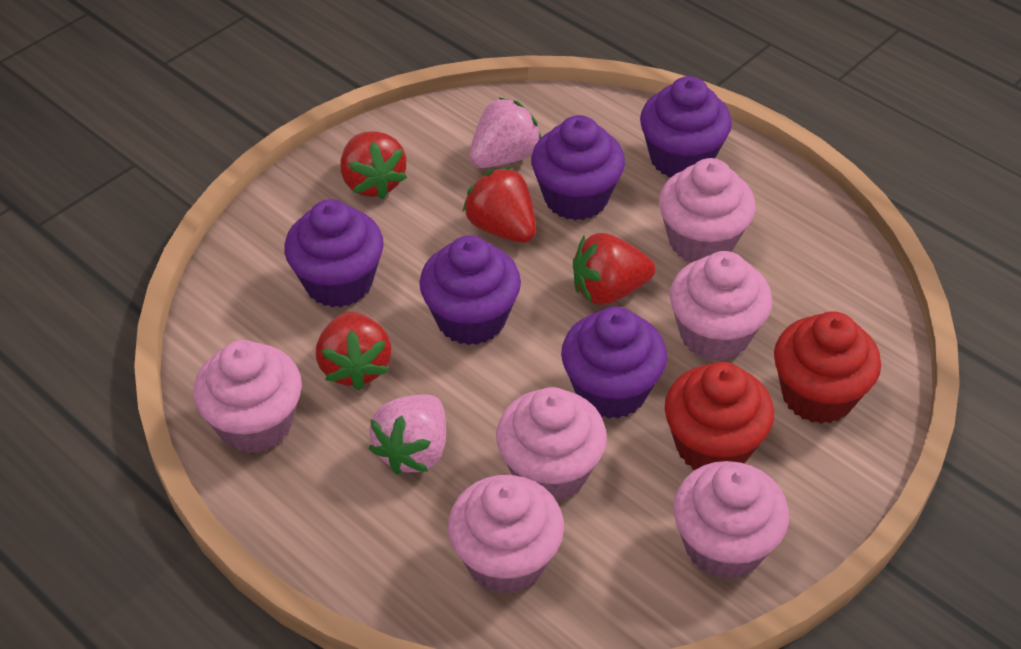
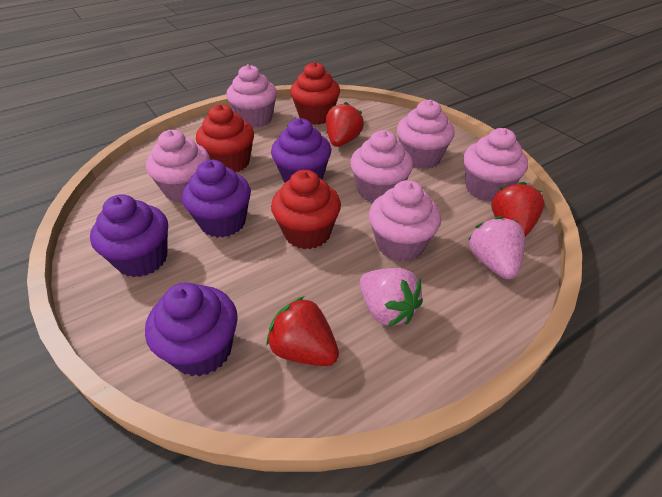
purple cupcake: [284,199,384,307] [419,236,521,345] [531,115,625,220] [561,307,667,419] [640,76,732,177] = 5 -> [90,194,168,277] [145,283,238,377] [182,160,251,238] [271,118,331,183] = 4
red cupcake: [665,362,774,470] [774,311,881,424] = 2 -> [196,104,254,172] [271,170,341,249] [290,62,340,125] = 3
red strawberry: [316,312,392,390] [340,131,407,199] [463,167,536,243] [573,233,655,305] = 4 -> [267,296,339,366] [326,102,364,147] [492,182,545,237] = 3

